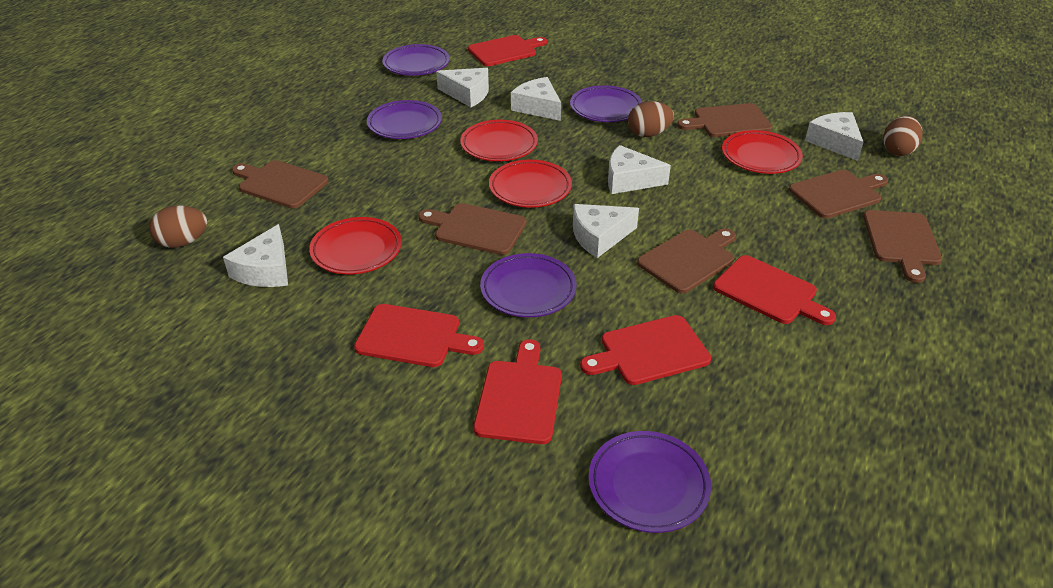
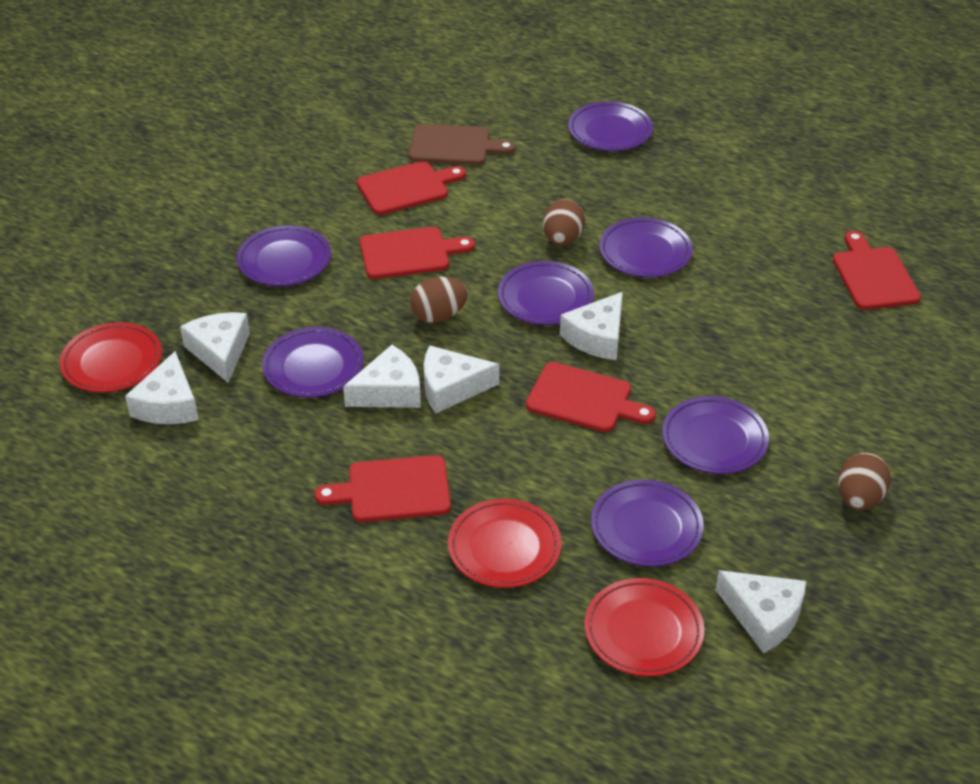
brown cutting board: [232,160,329,209] [418,203,527,255] [637,228,736,293] [677,103,773,137] [789,170,888,218] [863,210,942,283] = 6 -> [409,124,515,165] = 1
purple plate: [367,100,442,139] [382,44,450,76] [480,253,577,317] [570,85,642,122] [589,431,711,533] = 5 -> [237,225,331,286] [262,327,363,398] [498,261,594,325] [568,101,653,151] [591,480,704,567] [599,217,693,277] [662,396,769,474] = 7
red plate: [309,217,402,274] [460,120,538,161] [489,160,572,208] [722,130,803,174] = 4 -> [60,322,162,393] [448,499,562,588] [584,578,704,677] = 3

